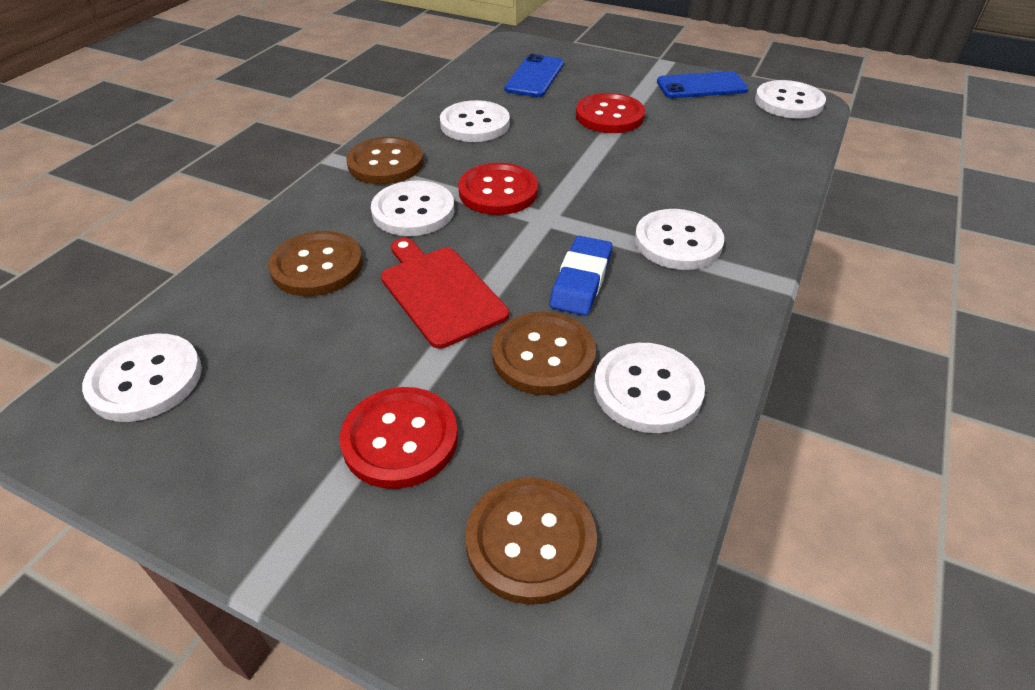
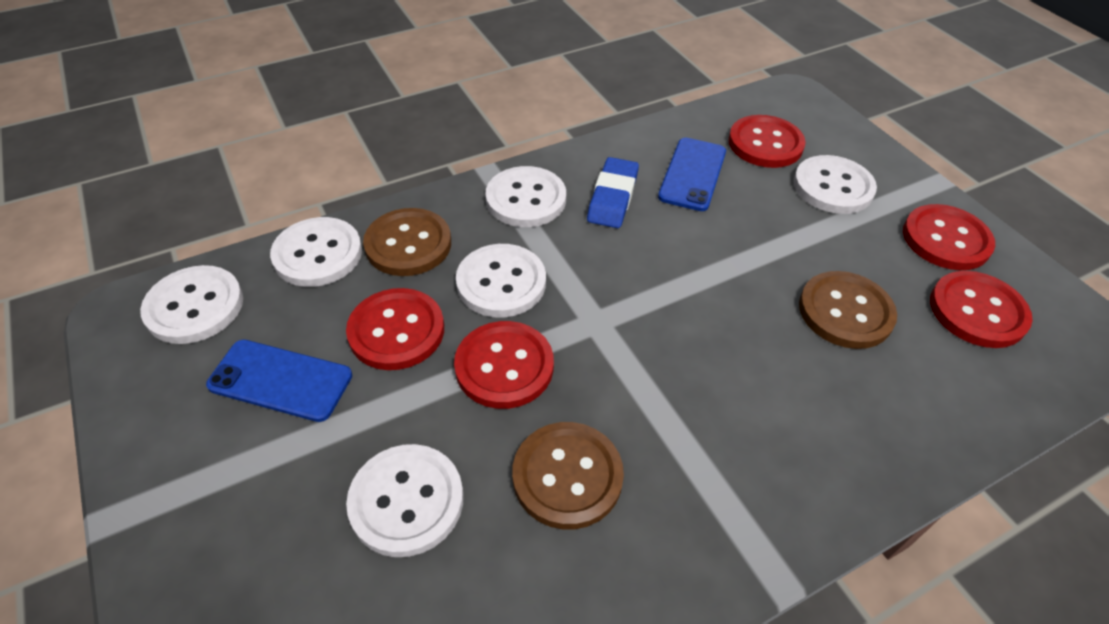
brown button: [268,231,363,296] [346,137,424,184] [465,477,597,605] [492,312,596,395] = 4 -> [363,208,451,276] [512,422,624,530] [799,271,897,349] = 3
red button: [340,387,458,489] [458,163,538,215] [576,93,645,133] = 3 -> [346,288,444,370] [454,321,554,409] [728,115,806,168] [903,204,995,270] [930,271,1033,348] = 5
red cutting board: [381,238,509,349] = 1 -> none = 0

